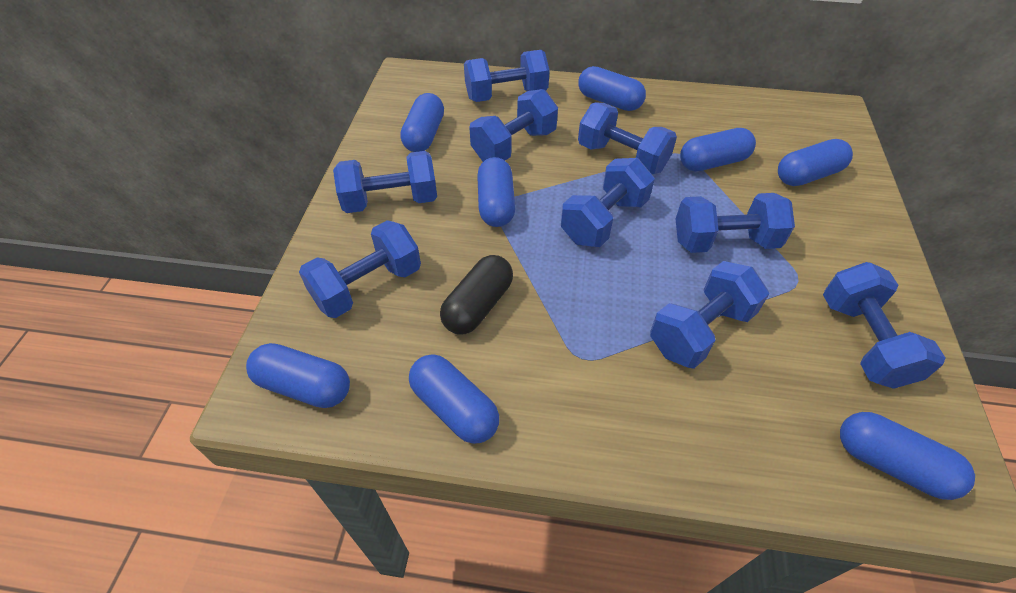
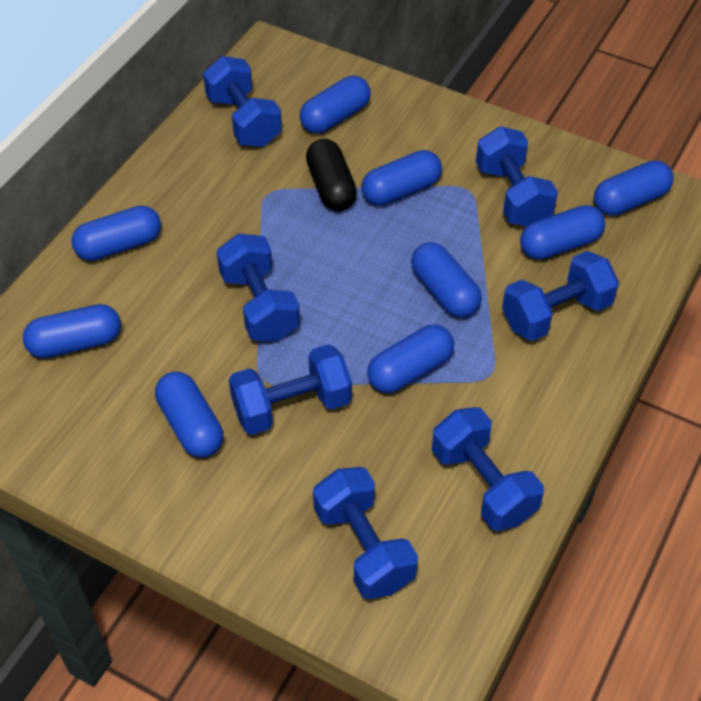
blue capsule: [246,343,350,408] [400,93,444,152] [409,354,499,444] [477,157,515,227] [578,66,646,111] [680,128,756,172] [778,139,853,186] [840,412,975,500] = 8 -> [23,304,121,358] [71,206,161,261] [155,372,223,458] [300,76,371,134] [361,150,442,206] [367,325,454,393] [411,242,482,318] [520,205,605,260] [594,160,674,216] = 9
blue dumbbell: [299,220,421,318] [333,151,437,213] [464,50,550,102] [469,89,558,162] [561,158,655,247] [578,102,677,175] [650,261,769,369] [676,193,795,253] [823,262,946,389] = 9 -> [203,56,282,147] [216,233,300,341] [229,344,352,435] [313,467,418,599] [432,407,544,531] [476,126,558,226] [502,251,619,341] = 7

